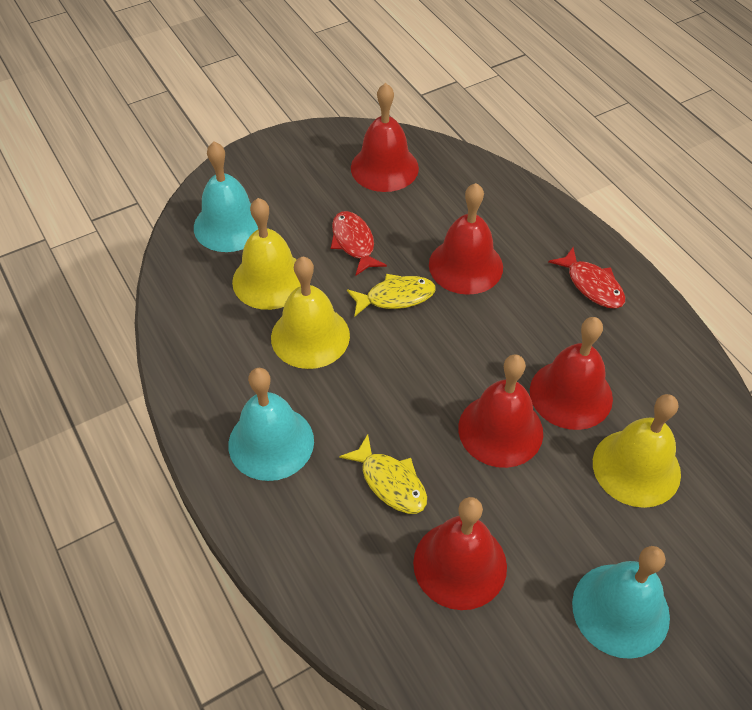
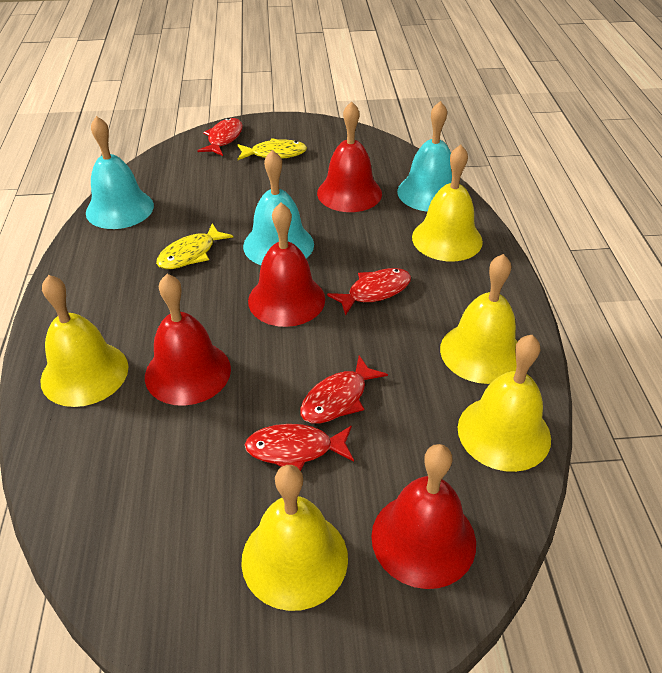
red bell: [351,83,419,192] [413,497,507,610] [429,183,503,295] [458,354,543,468] [530,317,613,430] = 5 -> [145,274,231,406] [248,203,325,327] [317,101,382,212] [371,444,476,589] = 4
red fish: [331,211,387,276] [549,247,625,309] = 2 -> [197,118,243,156] [245,424,354,471] [300,355,388,424] [327,268,411,316] = 4
yellow bell: [232,198,301,310] [271,256,350,369] [593,394,681,508] = 3 -> [40,275,129,407] [241,465,348,611] [412,145,483,261] [440,254,517,384] [458,335,551,472] = 5

